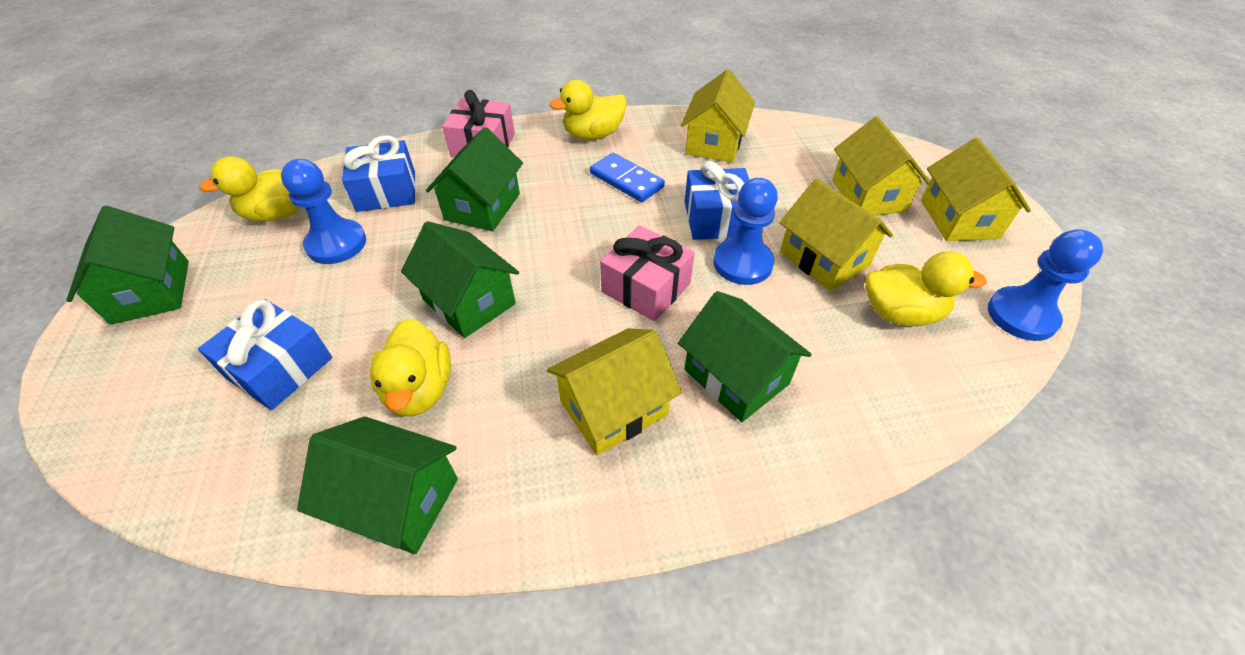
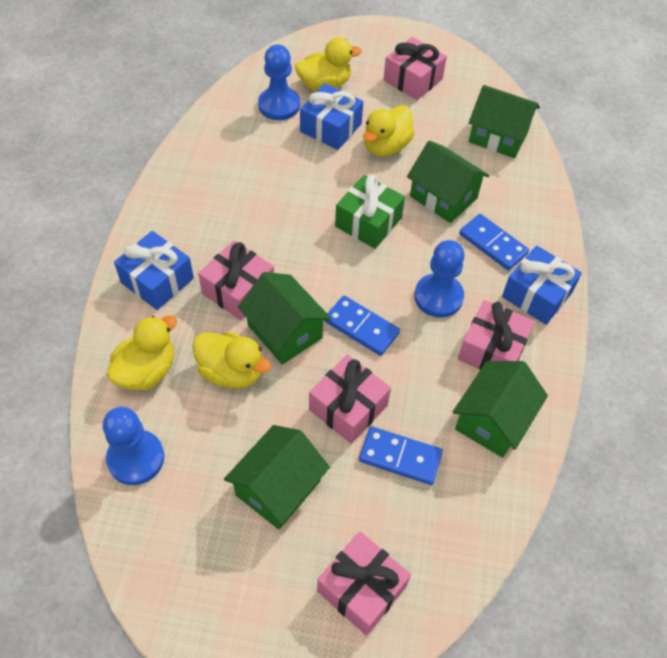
blue domino: [590,153,665,202] = 1 -> [324,296,400,356] [359,427,443,485] [459,214,529,270] = 3
green gift: none = 0 -> [335,175,405,249] = 1
pink gift: [442,90,515,158] [600,225,695,321] = 2 -> [198,240,274,320] [309,355,391,444] [317,531,411,635] [384,37,447,100] [458,300,535,370] = 5
yellow house: [547,328,682,456] [681,69,755,162] [780,178,893,291] [832,116,931,216] [921,138,1031,241] = 5 -> none = 0

